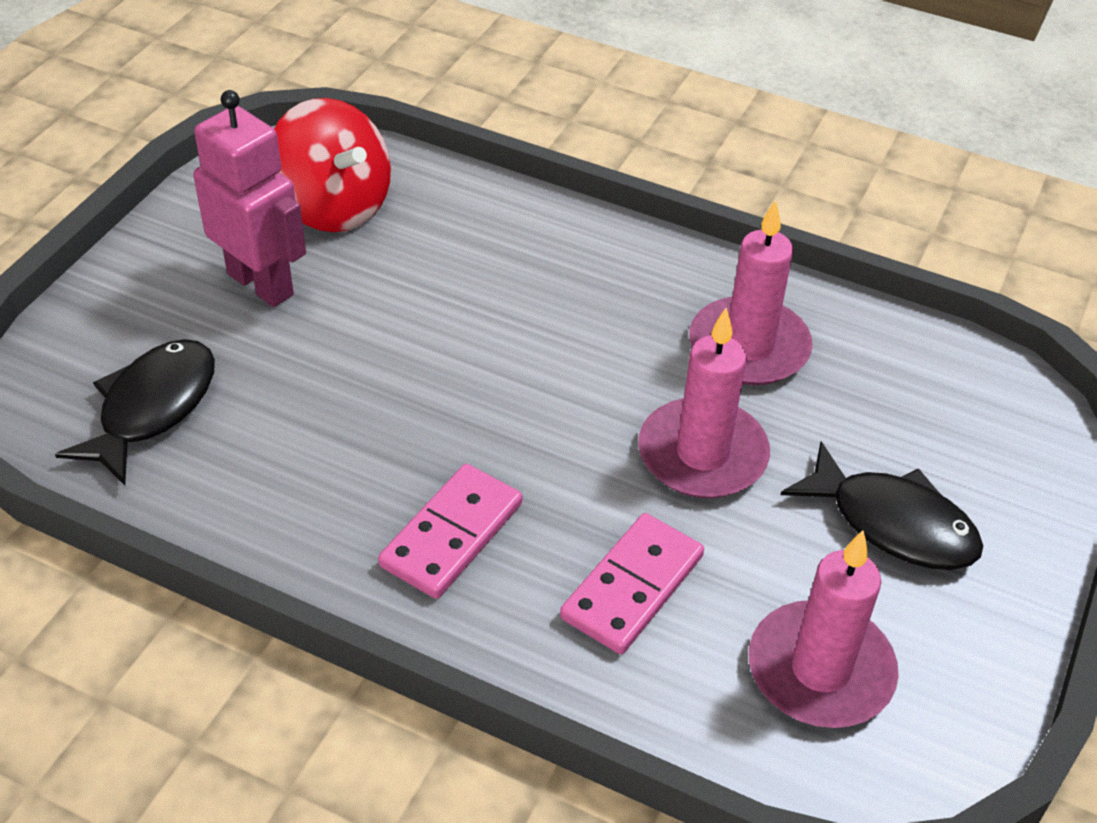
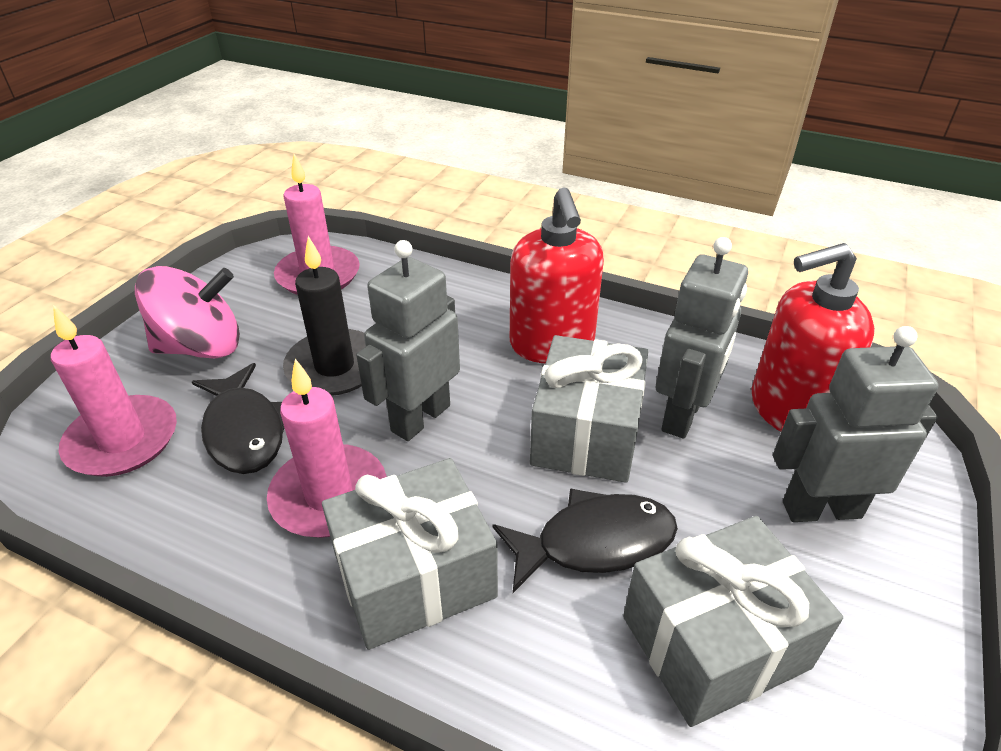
black candle: none = 0 -> [283,236,366,396] = 1
grey gift: none = 0 -> [322,458,498,650] [530,335,649,483] [623,516,843,727] = 3
grey robot: none = 0 -> [356,240,460,441] [656,237,748,439] [773,326,939,522] = 3
pink domino: [378,464,522,599] [560,513,704,654] = 2 -> none = 0
pink robot: [193,90,306,307] = 1 -> none = 0
pink spinning top: none = 0 -> [135,266,240,359] = 1
red soap dispenser: none = 0 -> [510,187,604,363] [752,243,875,432] = 2
red spinning top: [274,98,391,232] = 1 -> none = 0

